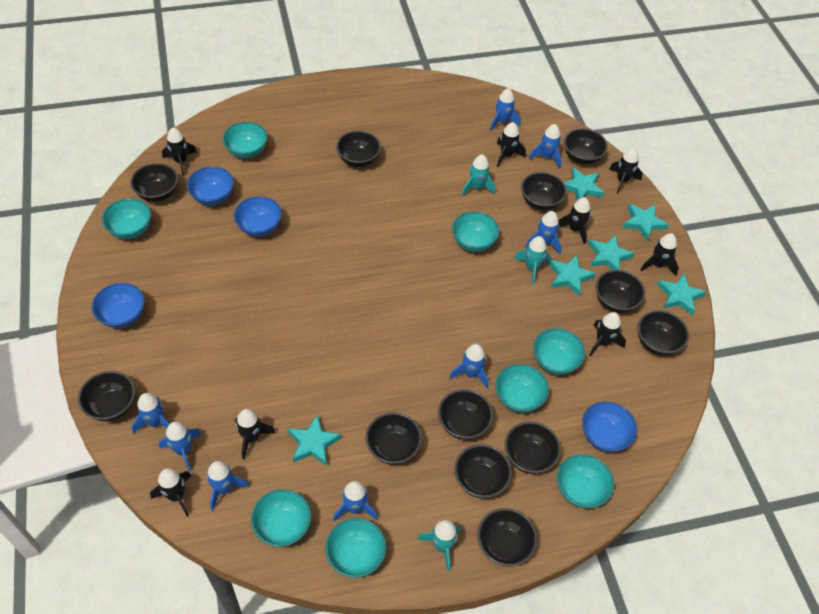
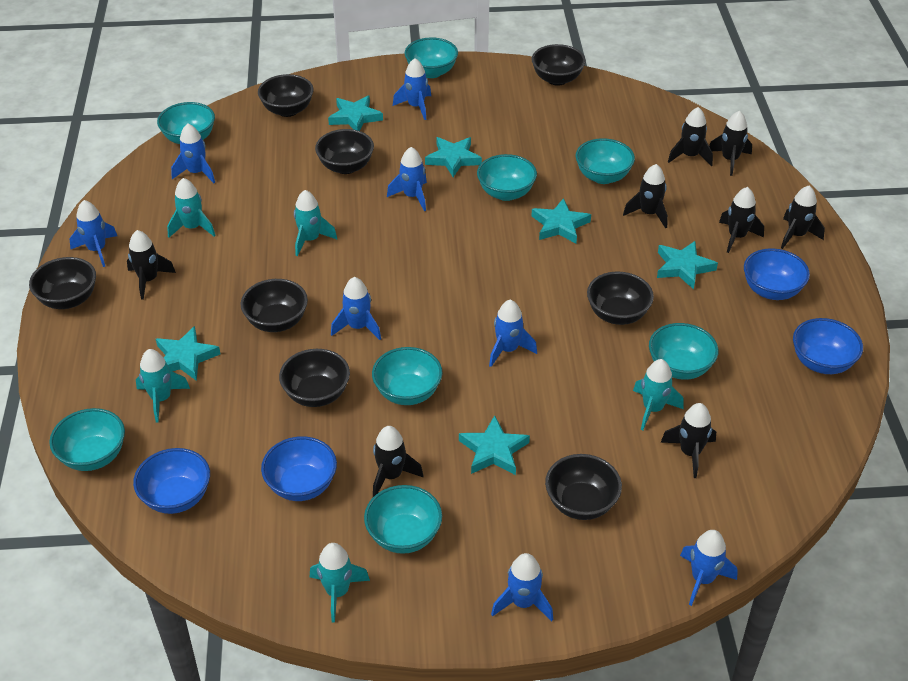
black bowl: [78,371,135,421] [130,163,178,202] [336,130,381,167] [365,412,422,465] [438,389,493,440] [454,444,512,498] [477,508,537,566] [505,421,561,474] [521,172,567,210] [564,128,608,164] [596,270,645,313] [638,310,689,356] = 12 -> [29,257,96,309] [240,279,308,332] [258,74,314,117] [279,349,350,407] [315,129,374,174] [532,44,586,85] [545,454,622,520] [587,272,654,325] = 8
turquoise rocket: [417,520,461,571] [462,154,496,196] [514,236,551,285] = 3 -> [136,349,190,422] [167,178,215,238] [294,190,337,256] [310,543,370,623] [633,359,684,430] = 5

